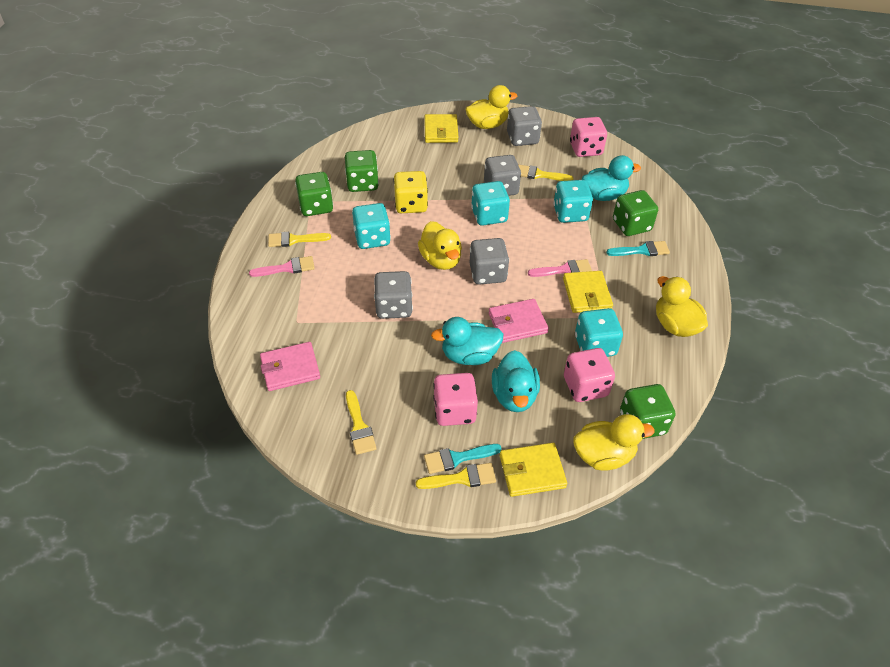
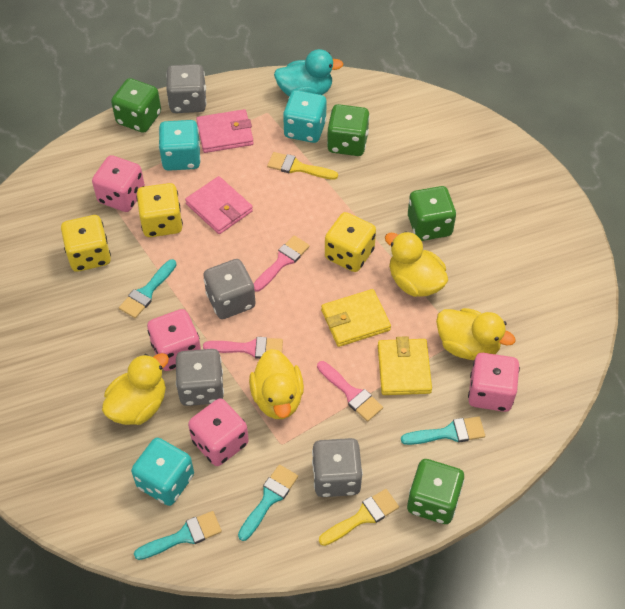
pink brush: [249,256,315,277] [528,259,592,277] = 2 -> [203,337,283,359] [254,235,310,292] [317,361,383,422] = 3
pink dice: [433,373,478,426] [564,348,615,402] [570,117,607,157] = 3 -> [92,155,145,212] [147,309,201,371] [188,398,249,466] [468,353,520,412] = 4
turquoise brush: [424,444,502,474] [606,241,670,256] = 2 -> [119,259,177,318] [134,511,222,560] [238,464,298,541] [401,416,485,445] = 4
turquoise dice: [352,203,391,249] [471,181,510,226] [553,180,593,223] [575,308,623,357] = 4 -> [131,438,194,506] [159,120,201,171] [283,90,327,143] = 3
turquoise duck: [431,317,503,365] [492,350,540,412] [582,155,641,201] = 3 -> [274,49,344,97] = 1
yellow brush: [268,232,331,247] [346,390,377,455] [416,463,496,489] [518,165,574,181] = 4 -> [267,152,338,180] [319,489,399,546] = 2
yellow dice: [393,171,428,213] = 1 -> [61,215,111,272] [136,183,183,237] [325,212,376,272] = 3
yellow wallet: [424,114,459,143] [500,443,567,497] [563,271,613,313] = 3 -> [321,289,391,347] [378,336,432,395] = 2

